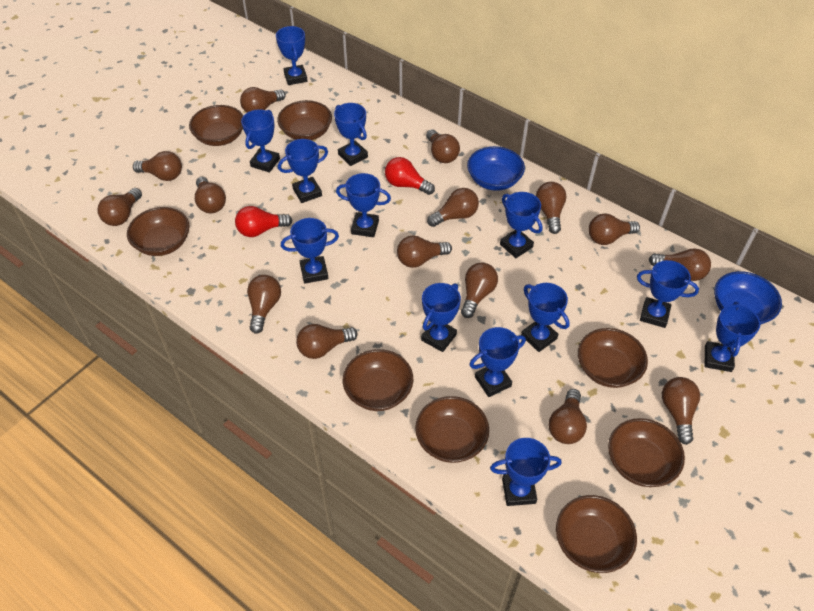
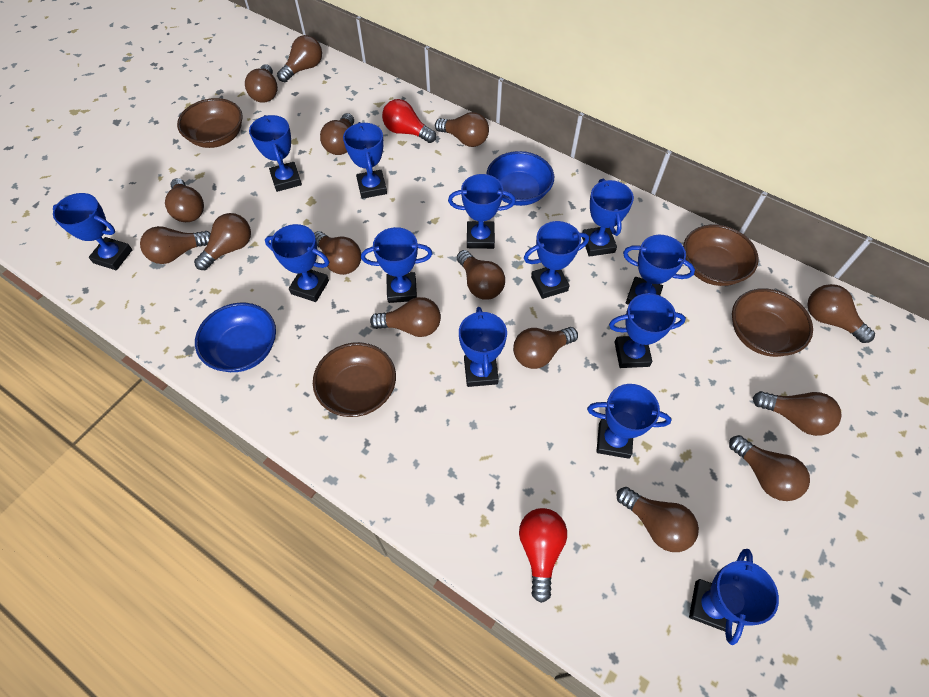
brown bowl: [127,207,189,256] [189,105,243,146] [277,100,332,140] [343,349,413,411] [415,396,489,463] [556,495,637,573] [578,328,648,388] [608,418,685,487] = 8 -> [177,98,243,148] [313,342,396,417] [683,224,759,286] [732,288,813,357] = 4

